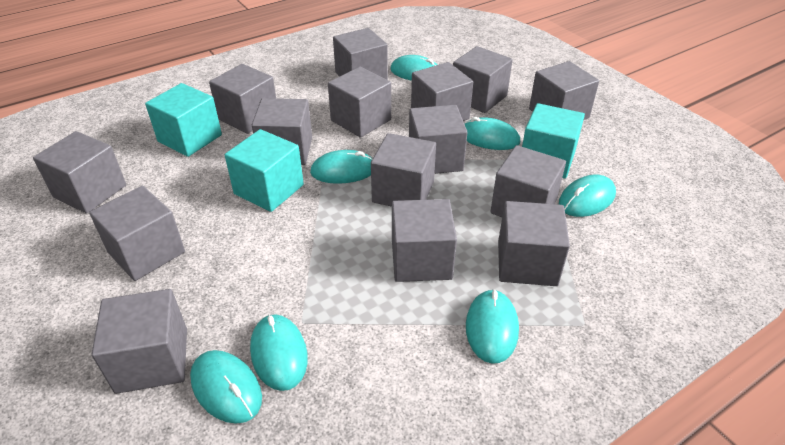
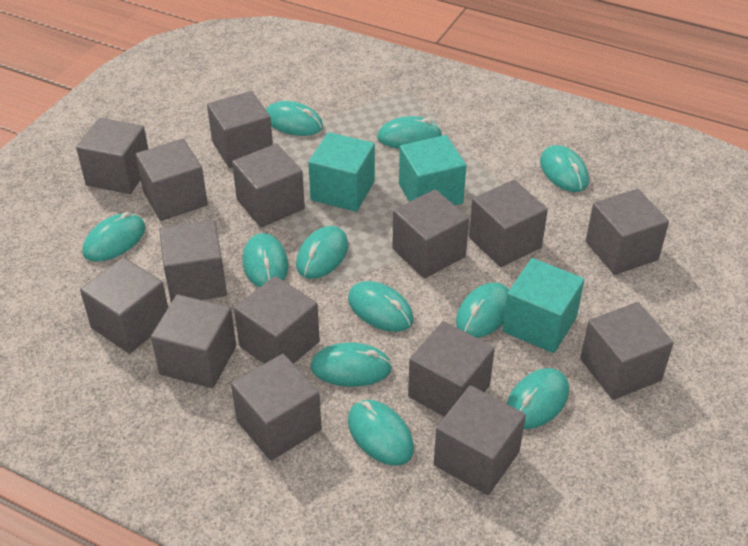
turquoise mouse: [190,350,262,424] [250,314,308,391] [310,150,372,184] [390,55,438,81] [464,117,520,150] [466,289,519,364] [559,175,616,217] = 7 -> [83,212,146,262] [242,233,288,287] [266,101,323,136] [296,226,348,279] [311,342,392,387] [348,281,414,332] [348,400,414,466] [377,116,442,149] [456,282,509,338] [507,368,569,429] [540,145,589,192] = 11

